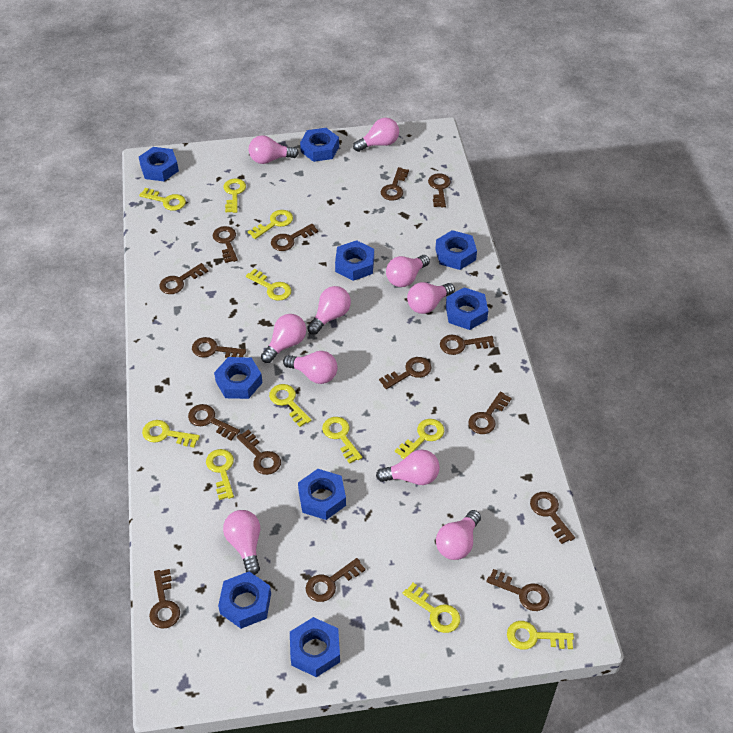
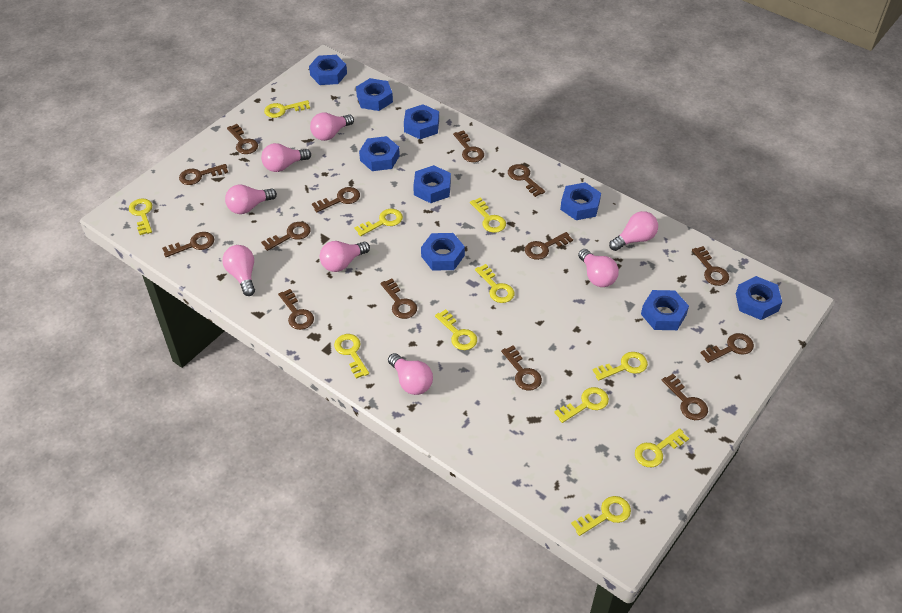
brown key: [149,569,180,629] [159,263,208,294] [188,404,240,441] [192,337,246,358] [213,226,238,263] [237,429,281,475] [271,224,318,251] [306,558,366,602] [379,357,431,389] [381,167,409,201] [428,173,451,207] [440,335,495,355] [468,392,512,434] [486,569,550,611] [530,492,575,544] = 15 -> [162,232,214,257] [179,164,228,185] [227,124,258,154] [261,222,311,251] [278,289,314,330] [312,187,360,212] [380,278,417,319] [453,130,484,162] [501,346,542,391] [508,164,545,197] [525,232,573,260] [662,374,708,420] [692,246,729,286] [701,333,754,363] = 14
pink light bulb: [223,510,260,575] [249,135,299,164] [261,314,306,363] [283,351,338,384] [307,286,351,335] [353,117,399,152] [376,450,440,485] [386,255,430,287] [407,282,455,314] [436,510,481,560] = 10 -> [223,245,255,296] [225,184,277,214] [261,143,311,172] [310,113,354,141] [320,241,370,272] [388,353,433,395] [578,249,619,287] [609,211,658,251] = 8

